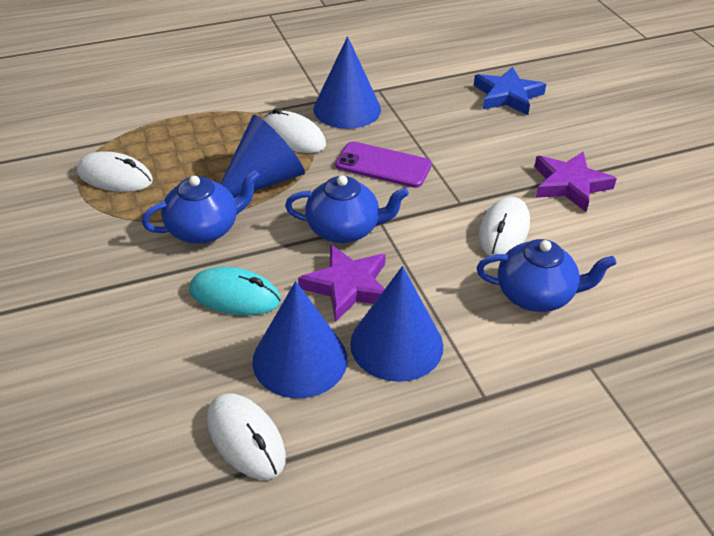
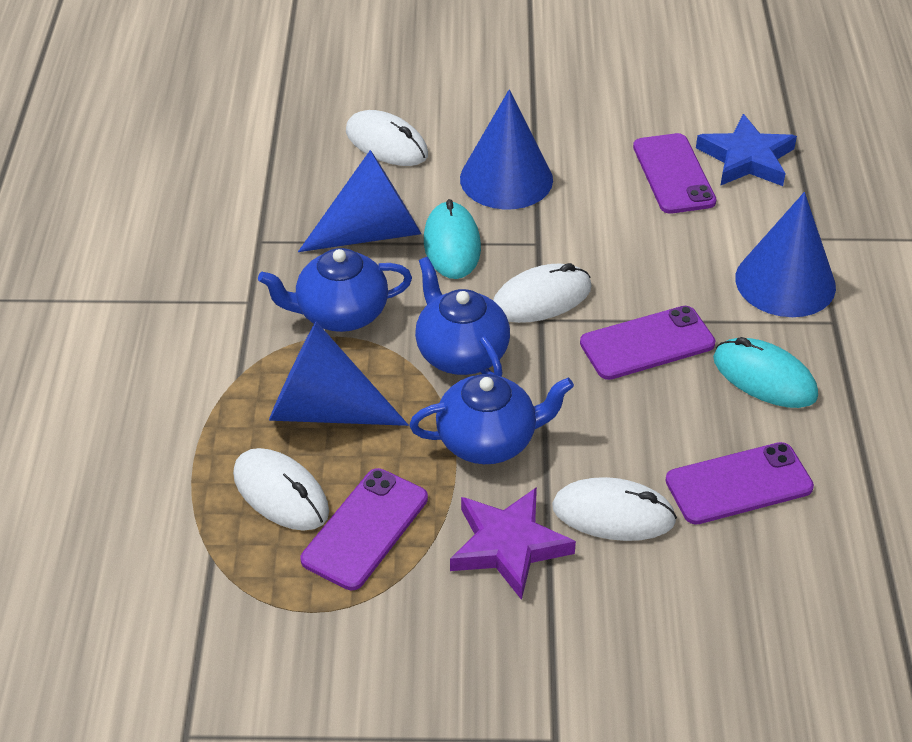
purple phone: [335,141,432,188] = 1 -> [301,468,428,590] [580,306,716,380] [633,133,716,214] [665,442,814,525] = 4
purple star: [298,244,386,322] [534,151,617,212] = 2 -> [450,487,576,600] = 1
turquoise mouse: [189,267,281,316] = 1 -> [424,199,481,279] [713,337,818,408] = 2

